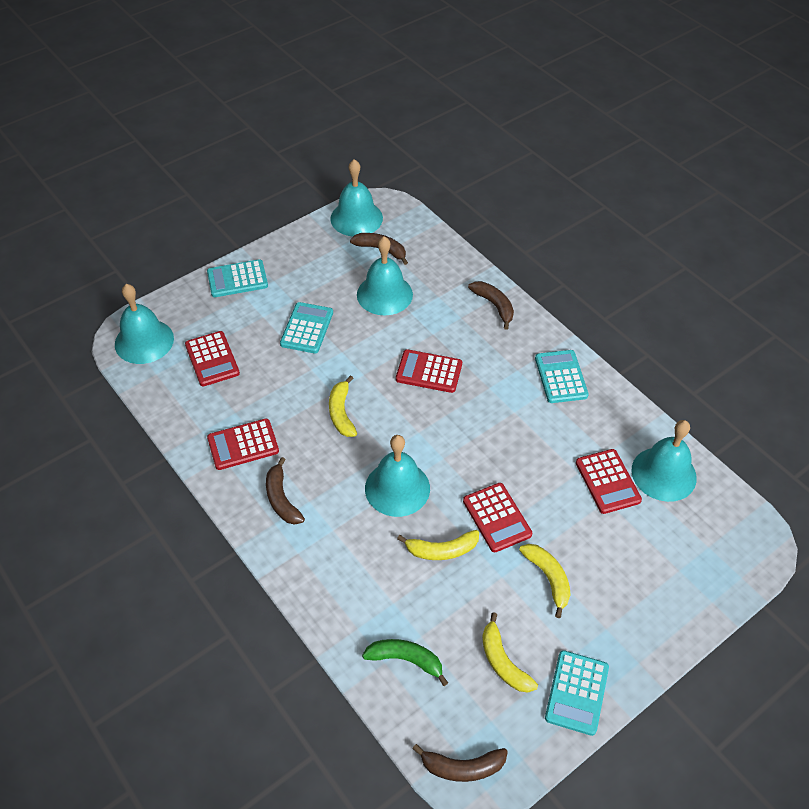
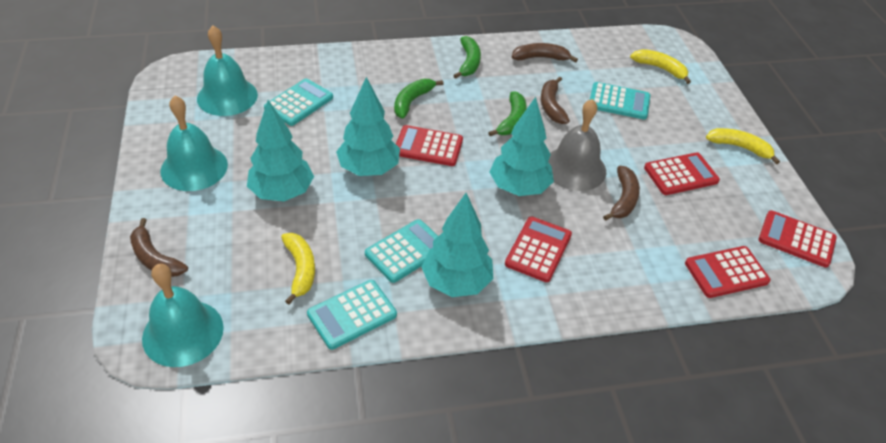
green banana: [362,639,448,686] = 1 -> [394,79,444,119] [453,36,481,79] [488,92,527,136] = 3
grey bell: none = 0 -> [548,99,606,191] = 1
turquoise bell: [115,284,174,364] [330,159,383,237] [357,236,413,315] [365,435,430,517] [631,420,697,502] = 5 -> [142,264,224,367] [160,96,228,191] [197,26,258,116] = 3
turquoise tree: none = 0 -> [247,100,314,201] [336,77,400,176] [421,193,493,297] [490,97,554,196] = 4
yellow banana: [329,375,357,437] [397,530,479,560] [482,612,538,692] [519,544,571,618] = 4 -> [281,233,315,305] [630,49,691,84] [706,128,780,164] = 3

